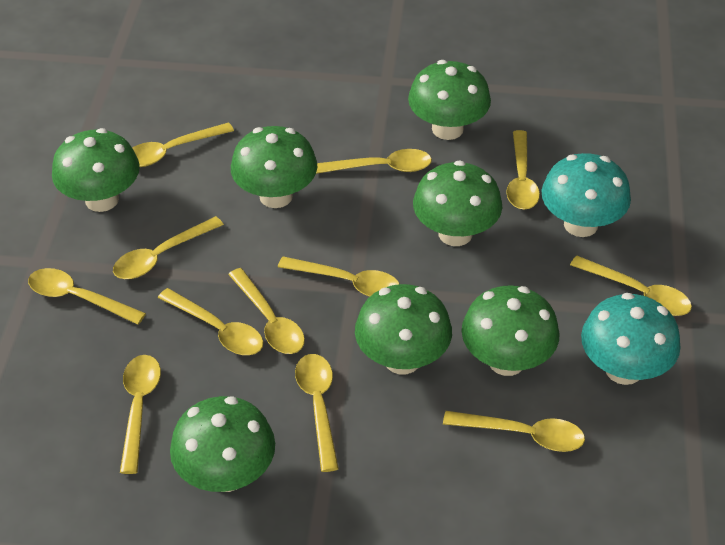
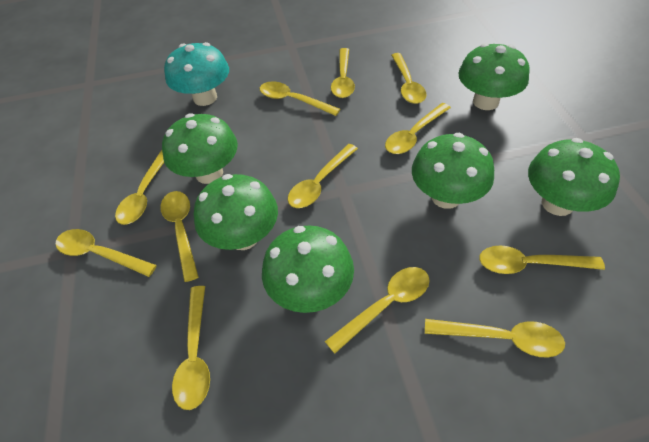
green mushroom: [52,128,140,212] [170,396,275,492] [231,126,317,208] [355,284,452,374] [408,60,491,140] [413,161,502,246] [462,285,560,376] = 7 -> [162,113,238,184] [194,174,278,250] [262,226,354,313] [412,133,494,209] [459,43,530,110] [528,138,620,216] = 6
turquoise mushroom: [542,153,631,237] [581,293,681,385] = 2 -> [164,42,229,106] = 1

